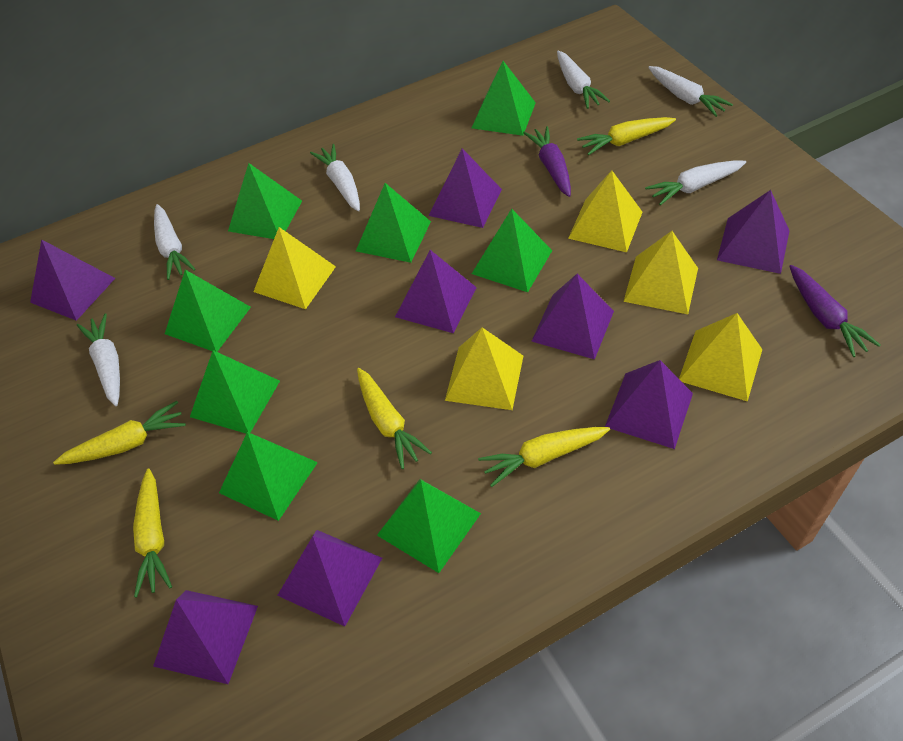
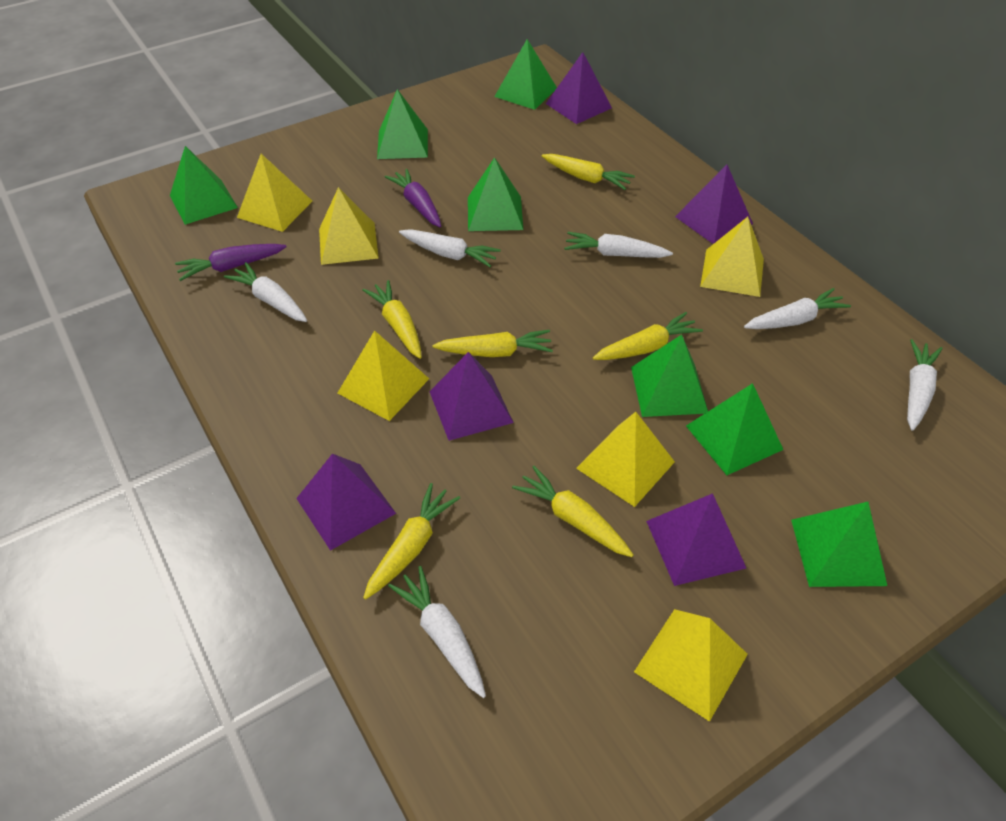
green pyramid: [165,270,251,352] [190,350,280,434] [219,432,318,521] [228,163,302,239] [356,183,431,263] [377,479,481,573] [472,61,536,136] [472,209,552,292] = 8 -> [170,146,238,225] [377,89,428,159] [468,157,523,231] [494,39,557,110] [631,334,708,417] [686,383,783,475] [791,502,887,587] = 7
purple pyramid: [30,239,115,321] [153,590,258,684] [277,530,382,627] [395,250,477,333] [429,148,502,228] [531,274,614,359] [605,360,693,449] [717,190,789,274] = 8 -> [296,454,396,551] [429,352,514,441] [546,52,612,124] [646,493,746,586] [675,165,753,244] = 5
yellow carrot: [53,401,186,465] [133,469,172,598] [357,368,432,469] [478,427,610,487] [577,117,676,155] = 5 -> [362,280,422,359] [363,483,460,600] [433,330,553,357] [512,466,633,557] [542,154,635,190] [593,312,703,360] = 6
yellow pyramid: [253,227,336,309] [445,327,523,410] [568,170,642,252] [623,231,698,314] [679,313,763,401] = 5 -> [237,154,312,232] [319,187,379,265] [338,330,429,421] [576,412,675,507] [634,609,748,722] [700,217,764,297] = 6

